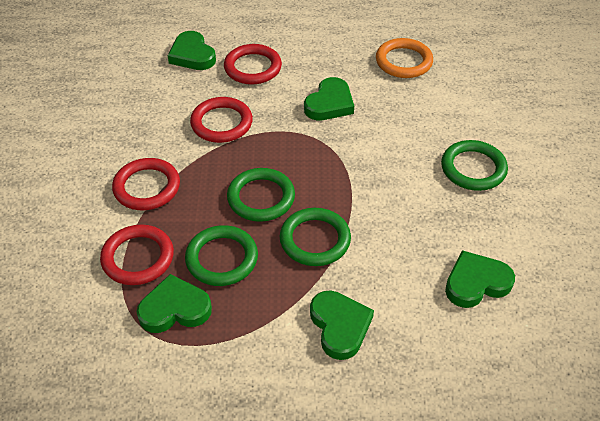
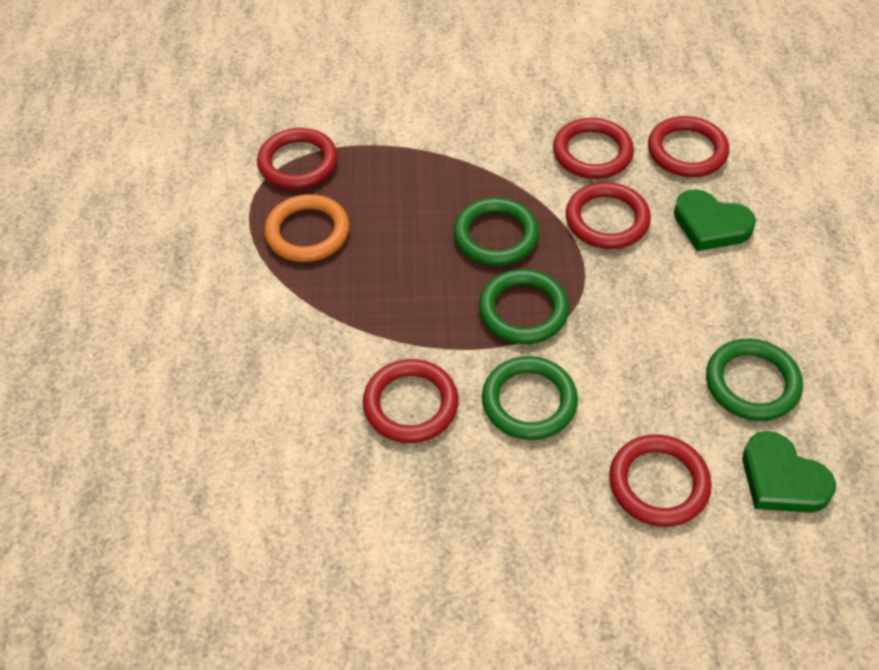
green heart: [137,274,212,333] [168,31,216,70] [304,77,354,120] [310,290,374,360] [445,250,515,308] = 5 -> [674,189,756,251] [742,431,836,513] = 2
red ring: [100,224,174,285] [112,158,180,210] [190,97,253,143] [224,44,282,85] = 4 -> [257,128,338,189] [363,359,459,443] [553,118,634,179] [566,182,651,249] [609,434,712,527] [648,116,729,177] = 6

